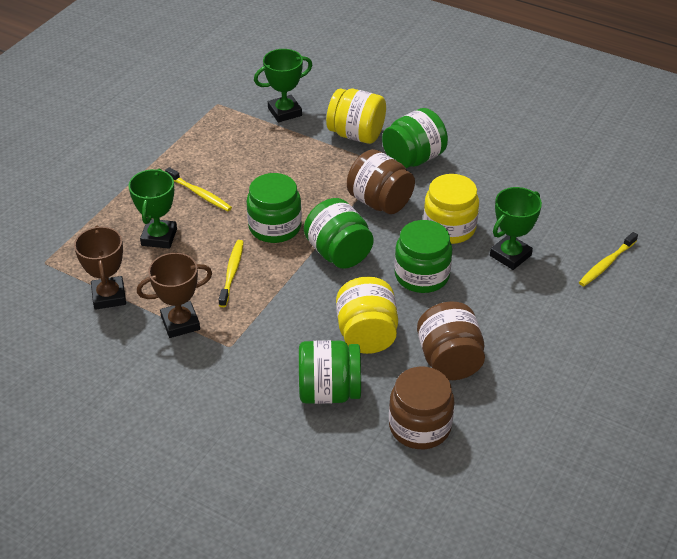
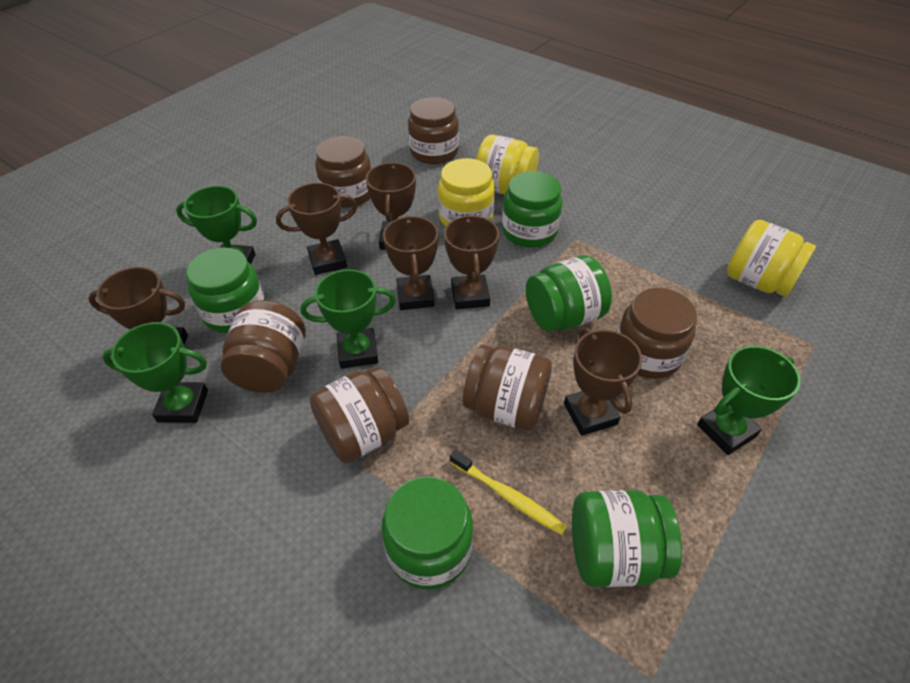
brown jar: [347,149,415,214] [389,366,454,449] [417,302,485,380] = 3 -> [221,300,306,393] [310,366,409,463] [315,136,371,208] [408,97,459,164] [463,345,552,431] [618,288,697,379] = 6
brown trophy: [74,226,126,310] [137,253,212,338] = 2 -> [88,267,188,345] [276,183,357,275] [366,162,416,250] [383,215,438,310] [444,215,499,310] [564,328,642,436] = 6
green trophy: [128,169,177,249] [254,49,312,122] [490,187,542,270] = 3 -> [102,322,208,423] [176,186,257,264] [301,269,396,369] [697,346,801,455] = 4
yellow toothbrush: [165,167,232,211] [219,240,244,307] [579,232,638,286] = 3 -> [450,450,567,535] = 1

